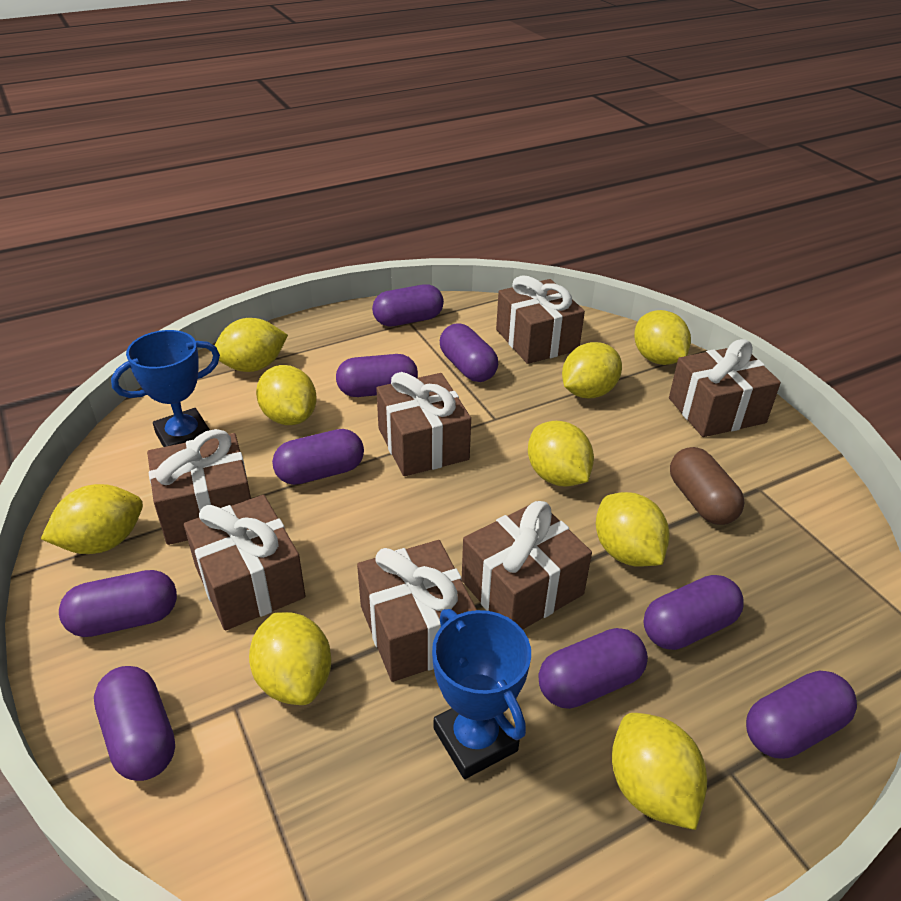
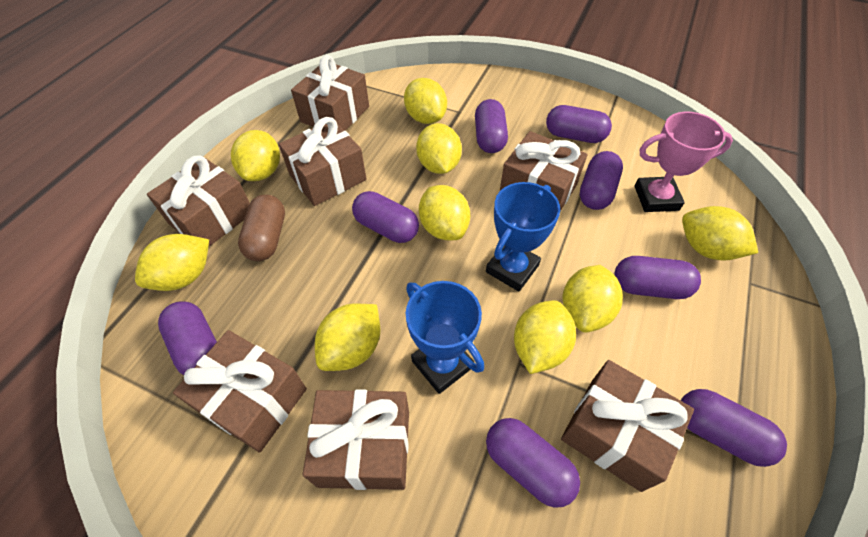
pink trophy: none = 0 -> [635,112,733,212] = 1
purple capsule: [59,570,177,637] [94,666,175,781] [272,429,364,485] [336,354,418,397] [372,284,444,326] [440,323,498,382] [539,628,648,709] [643,575,744,650] [746,670,857,759] = 9 -> [158,302,217,375] [352,191,419,243] [475,99,508,153] [486,418,580,508] [546,105,612,143] [580,151,623,210] [614,256,701,299] [681,389,787,467] = 8

